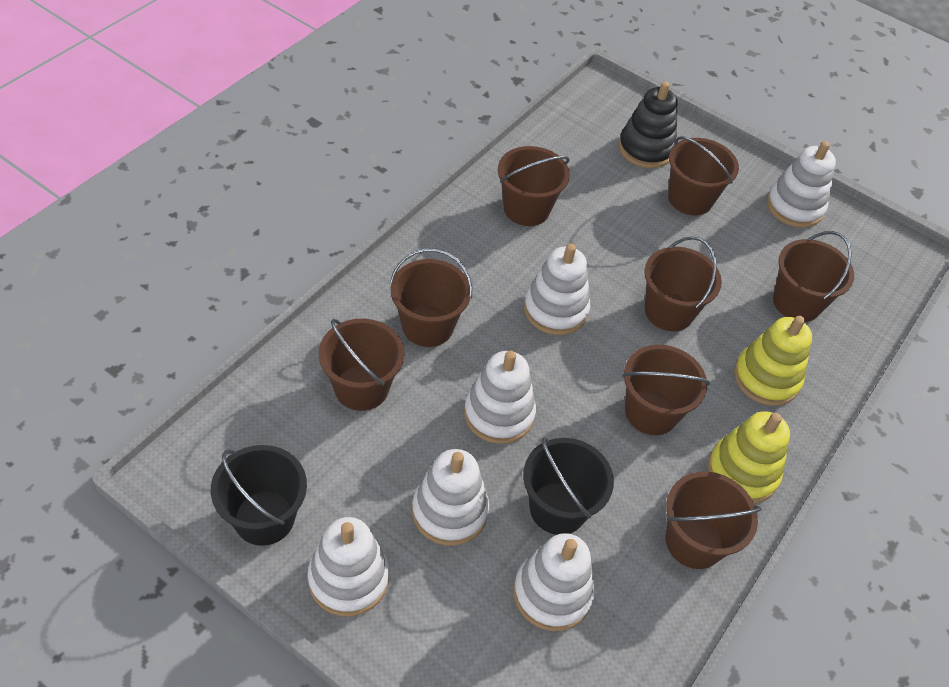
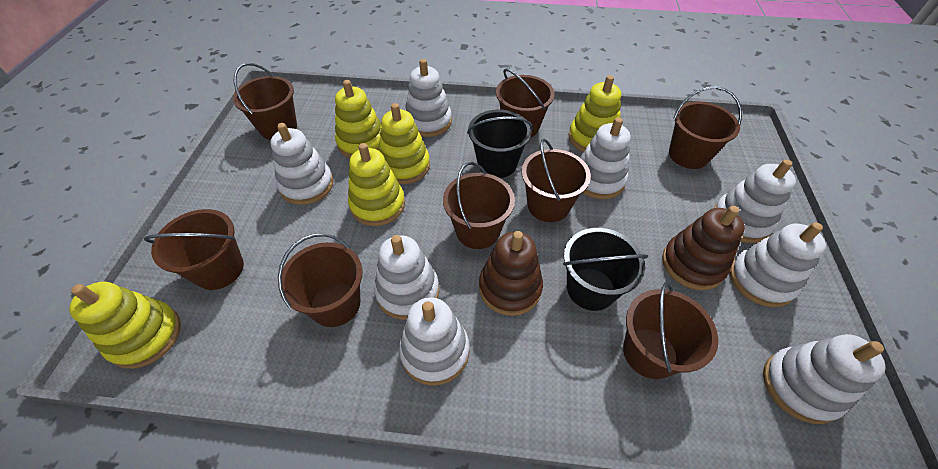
black stacking toy: [619,81,678,168] = 1 -> none = 0
brown stacking toy: none = 0 -> [479,231,543,316] [662,206,745,290] = 2
white stacking toy: [308,517,389,617] [412,449,489,546] [464,351,536,444] [513,533,595,631] [524,244,590,335] [766,141,836,228] = 6 -> [270,123,333,205] [374,235,439,320] [399,297,469,386] [405,59,452,137] [580,117,631,199] [714,159,796,243] [730,222,826,307] [763,334,886,424] = 8
yellow stacking toy: [708,411,790,504] [734,316,812,406] = 2 -> [69,281,181,369] [335,80,382,158] [348,143,405,226] [379,103,430,184] [568,75,621,152] = 5

